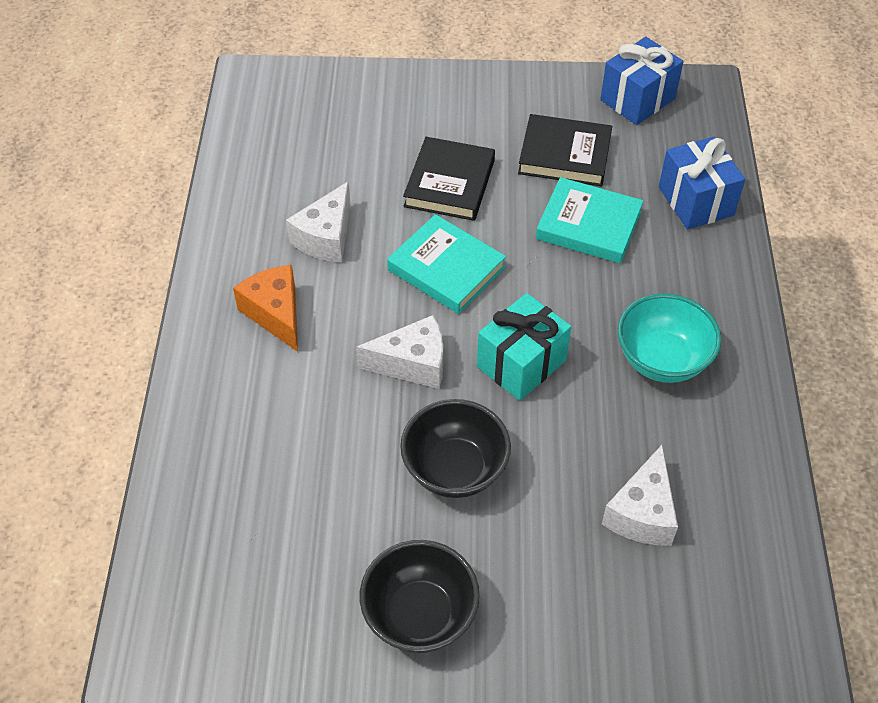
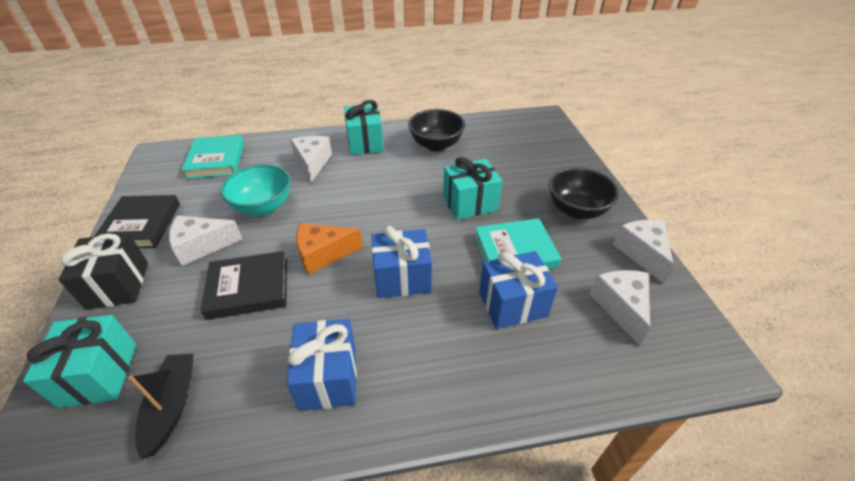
black boat: none = 0 -> [128,354,194,459] = 1
black gift: none = 0 -> [59,232,148,310] = 1
blue gift: [600,37,683,125] [659,137,745,229] = 2 -> [287,319,357,411] [371,226,432,298] [479,251,558,329] = 3
turquoise gift: [477,293,571,401] = 1 -> [23,315,137,408] [344,100,384,155] [443,157,503,220] = 3
white cheese: [286,181,350,263] [356,315,443,389] [602,445,678,546] = 3 -> [169,216,242,266] [290,136,332,182] [590,270,650,346] [613,220,674,283] = 4

